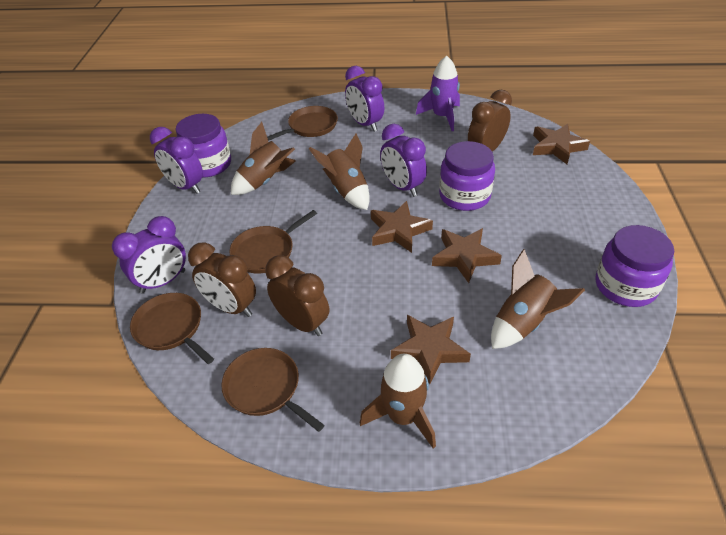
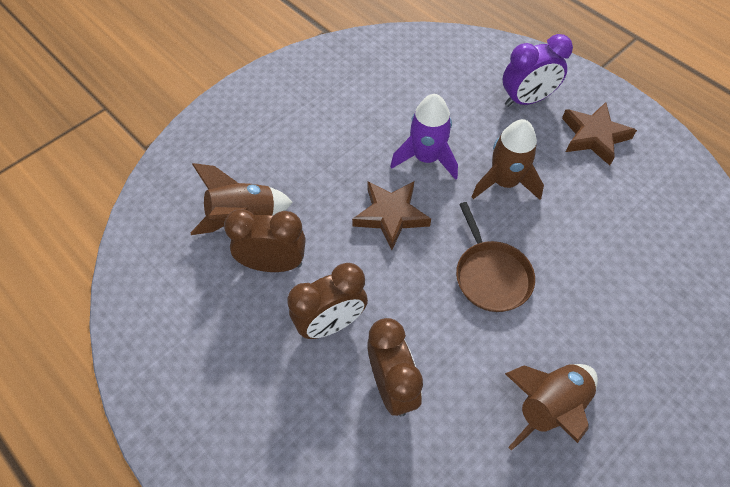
brown pan: [130,293,214,364] [221,348,325,432] [230,210,317,273] [267,106,338,141] = 4 -> [456,202,535,312] = 1
brown rocket: [231,122,296,195] [308,133,370,210] [360,354,436,449] [491,249,585,349] = 4 -> [190,163,293,235] [472,119,544,200] [505,364,598,450] = 3
brown star: [371,201,433,253] [391,315,471,384] [432,228,502,283] [533,124,590,164] = 4 -> [352,181,431,250] [562,102,637,165] = 2
purple clock: [112,216,186,294] [150,127,203,194] [345,66,384,132] [380,124,427,197] = 4 -> [503,34,573,107] = 1
purple jar: [176,114,231,177] [439,141,495,211] [595,225,674,307] = 3 -> none = 0

